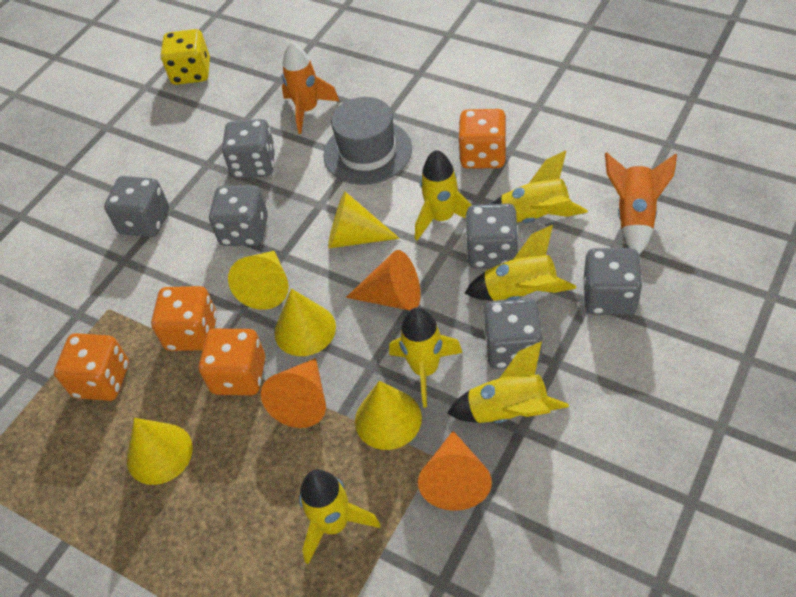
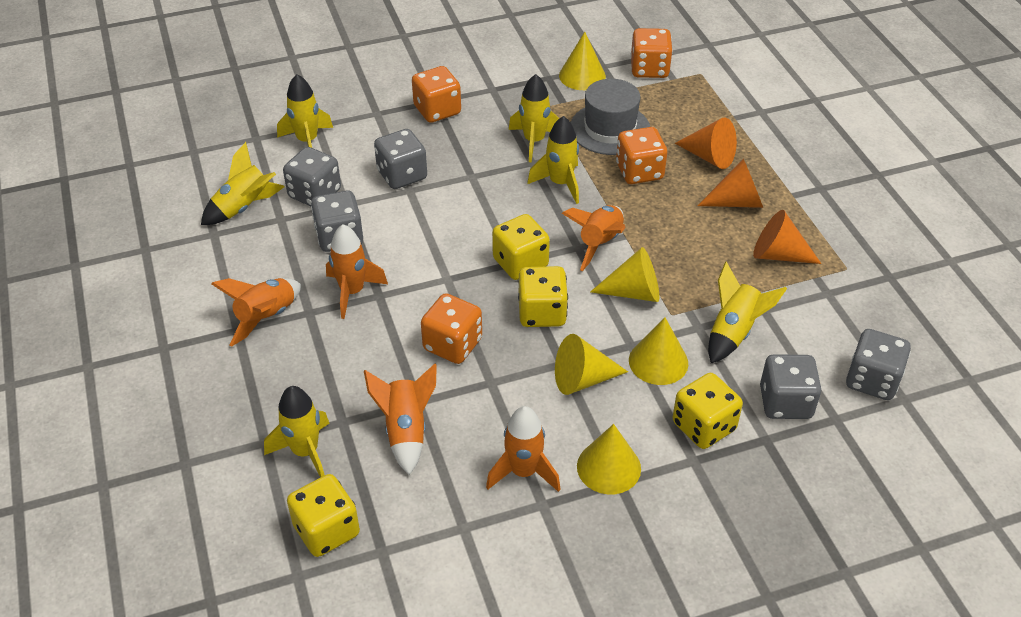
grey dice: [104,176,169,237] [209,185,268,246] [222,119,275,179] [465,204,518,268] [483,298,542,369] [584,248,643,315] = 6 -> [283,147,341,206] [311,191,363,252] [374,129,427,189] [760,354,822,419] [846,329,911,400] = 5
orange rocket: [282,42,339,134] [605,152,677,254] = 2 -> [211,278,301,346] [326,224,388,319] [364,364,437,475] [486,406,560,492] [562,205,626,271] = 5
yellow dice: [161,29,210,85] = 1 -> [287,474,360,557] [492,214,550,280] [518,266,568,327] [673,373,743,449] = 4

